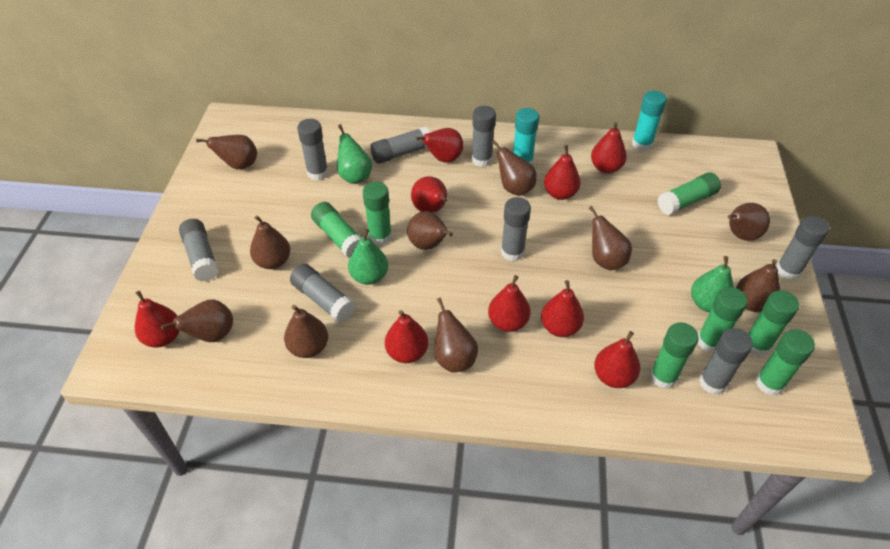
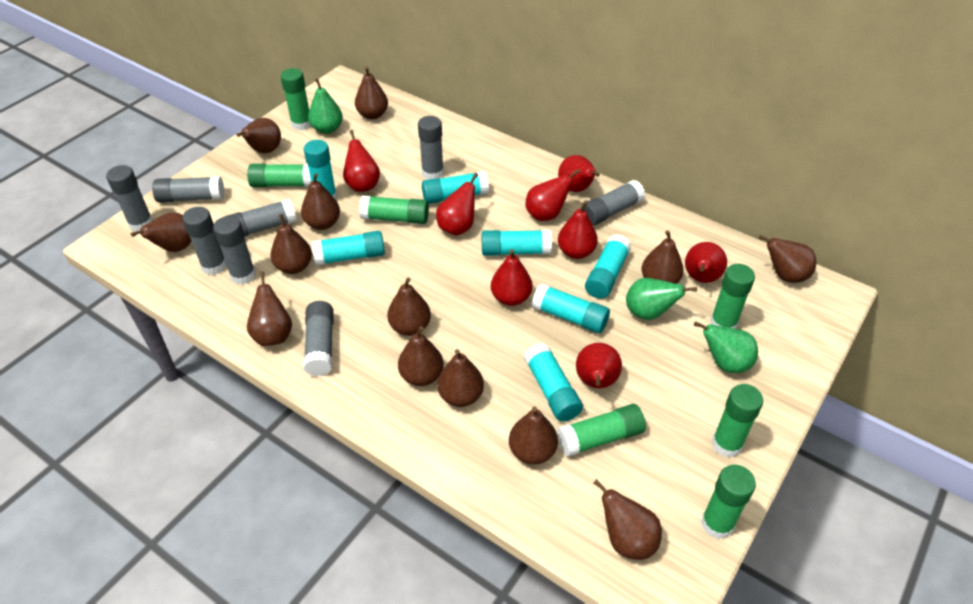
brown pear: [161,300,233,342] [196,135,257,169] [250,215,290,269] [284,305,328,358] [407,211,453,250] [435,298,478,373] [492,140,537,196] [589,206,632,270] [727,203,770,241] [736,259,780,312] = 10 -> [131,213,191,252] [236,118,281,153] [247,271,292,346] [271,214,312,274] [301,173,340,230] [355,67,388,119] [387,278,431,336] [398,326,444,386] [437,349,484,407] [509,407,558,464] [593,479,662,560] [642,230,683,284] [759,235,816,283] = 13
red pear: [135,290,179,348] [385,310,428,363] [411,176,447,213] [415,128,463,163] [488,275,530,332] [541,280,584,337] [544,145,581,200] [591,122,627,173] [594,331,640,388] = 9 -> [343,130,380,192] [436,173,478,236] [491,249,532,306] [525,169,581,221] [558,155,600,192] [558,201,598,259] [576,343,622,388] [685,242,727,283] = 8
turquoise glue stick: [513,108,539,165] [632,91,667,151] = 2 -> [304,140,337,200] [312,231,385,266] [422,171,489,204] [482,230,552,256] [524,343,583,422] [532,283,610,333] [585,235,631,299] = 7

